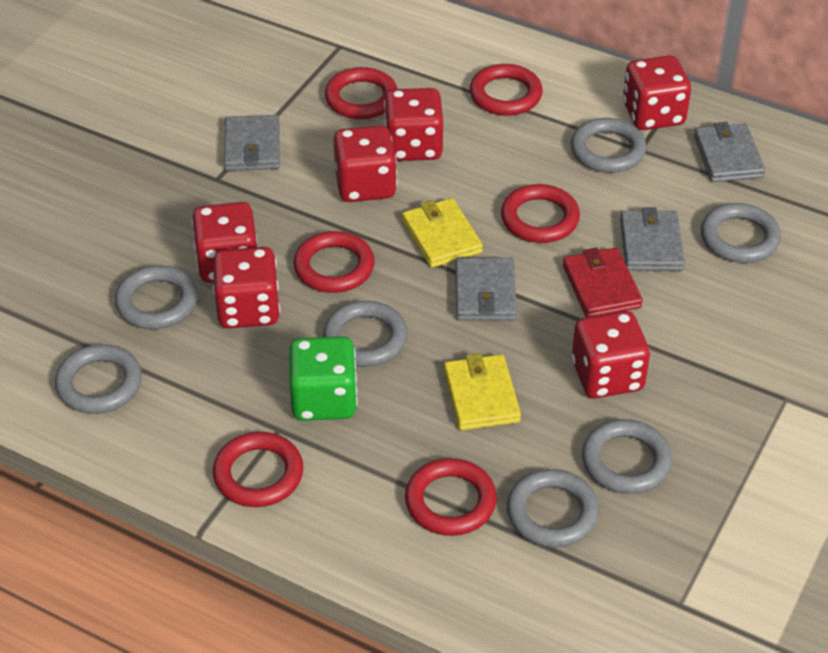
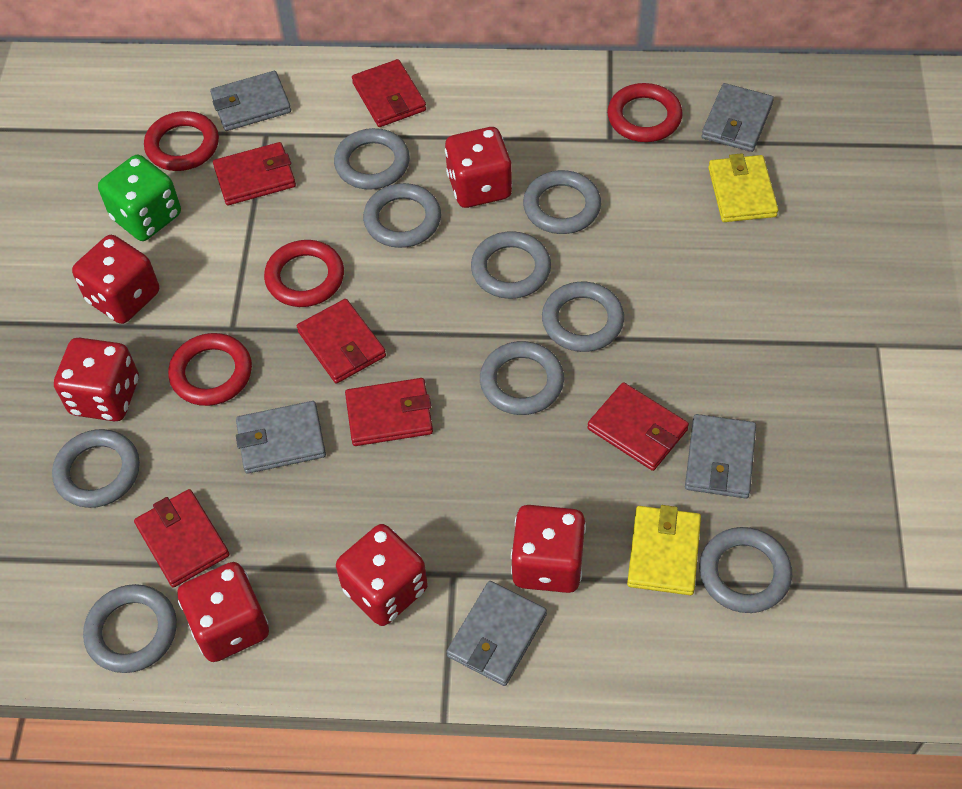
grey ring: [55,344,142,414] [115,265,198,329] [323,301,408,367] [507,469,599,547] [571,118,647,173] [582,419,672,494] [701,203,781,263] = 7 -> [52,429,140,508] [83,584,177,673] [334,128,410,190] [363,183,441,248] [471,231,551,299] [480,341,564,415] [523,170,601,234] [542,282,624,352] [699,527,792,613] = 9
grey wallet: [224,115,280,171] [456,257,517,321] [620,207,685,271] [694,122,765,182] = 4 -> [210,71,291,131] [236,401,326,474] [447,581,547,686] [685,414,756,499] [702,83,774,152] = 5
red ring: [213,432,303,507] [294,231,375,293] [325,67,397,119] [405,458,497,536] [470,64,543,116] [501,184,580,243] = 6 -> [144,111,219,171] [168,333,252,406] [264,240,344,307] [607,83,683,142] = 4
red wallet: [563,248,643,317] = 1 -> [134,489,229,588] [213,142,296,205] [297,299,386,383] [345,378,433,446] [352,59,426,127] [587,382,689,471] = 6

